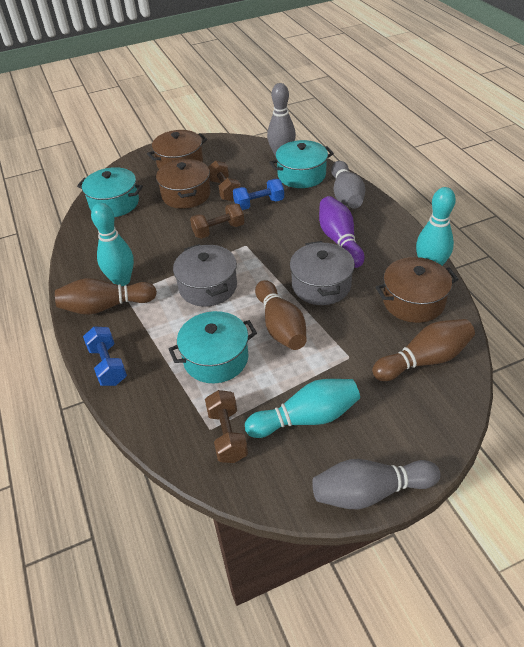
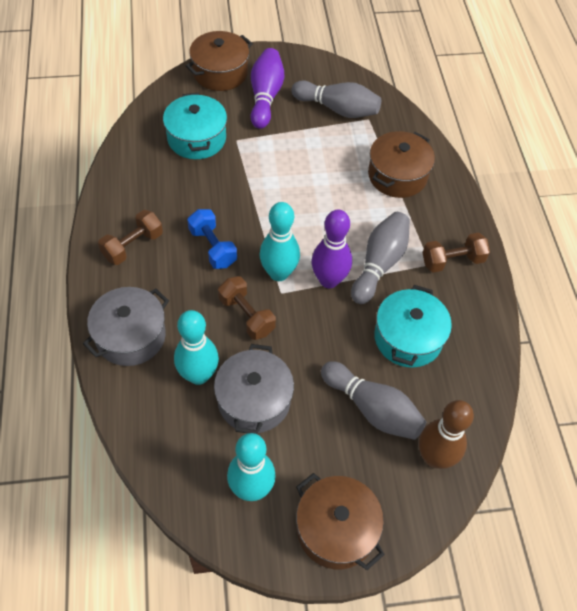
blue dumbbell: [83,326,127,386] [233,179,284,210] = 2 -> [187,209,237,269] = 1
brown bowling pin: [55,278,157,315] [255,280,307,350] [372,319,475,381] = 3 -> [419,400,474,469] = 1
purple bowling pin: [319,196,365,268] = 1 -> [251,48,284,129] [312,209,352,288] = 2
turquoise pot: [77,167,143,217] [169,311,257,383] [269,140,334,188] = 3 -> [163,93,227,159] [374,285,452,368] = 2

